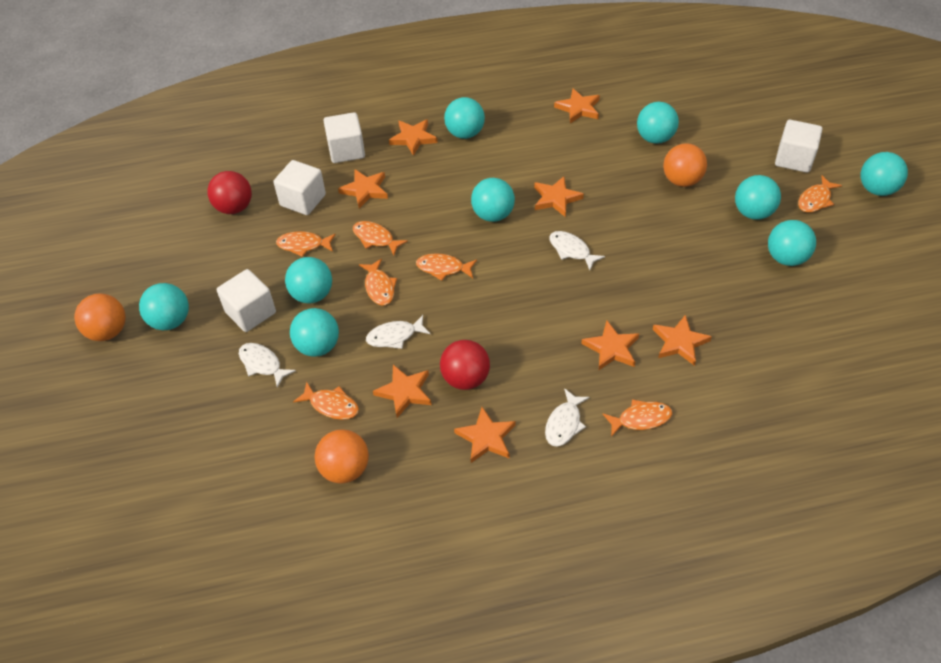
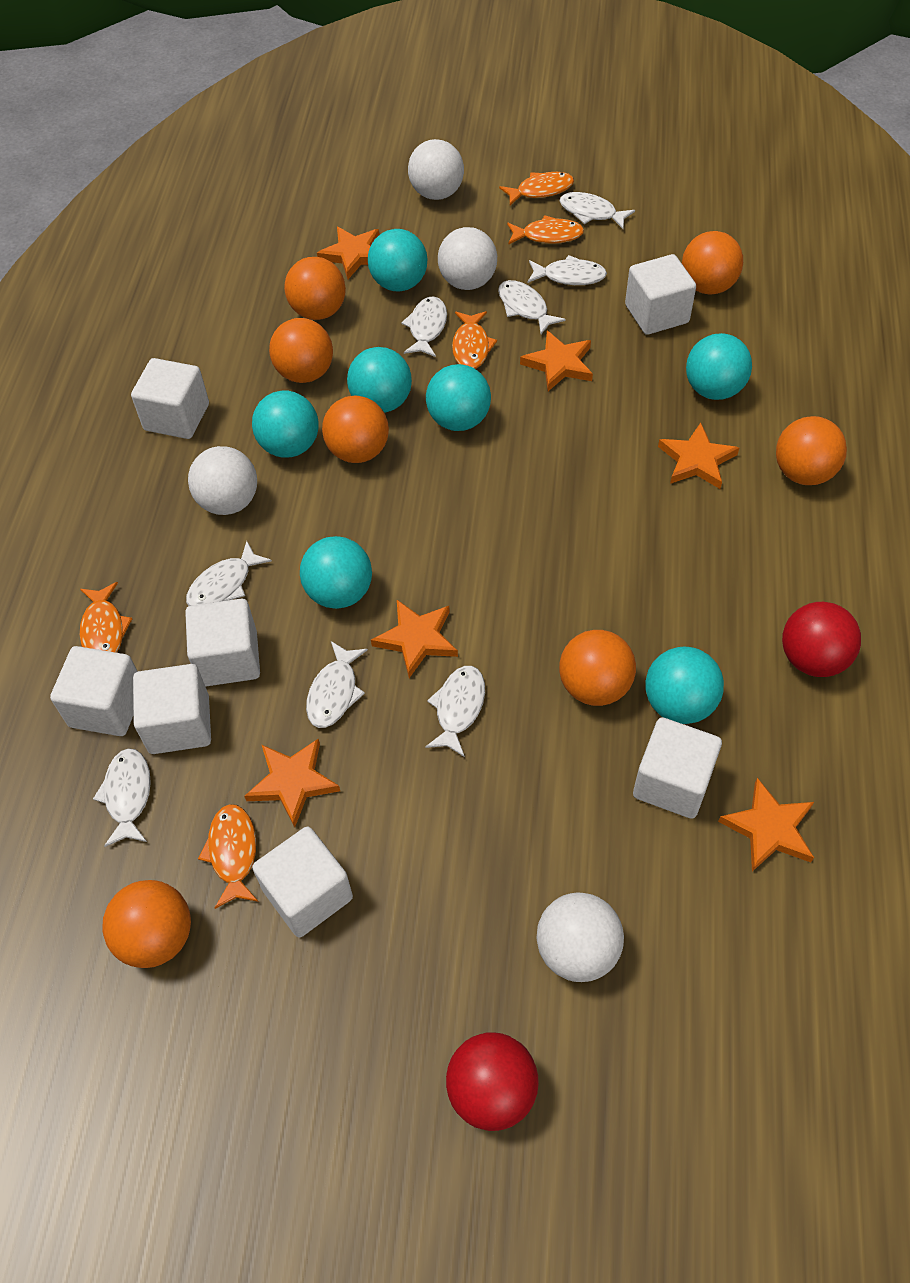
orange ball: [74,294,126,341] [315,429,369,484] [663,143,707,187] = 3 -> [102,880,191,968] [269,318,333,383] [284,257,346,320] [322,396,389,463] [559,630,636,706] [682,231,743,295] [776,416,847,485] = 7
orange fish: [276,231,336,257] [293,382,359,420] [353,221,408,255] [359,259,397,306] [416,253,477,281] [603,399,672,437] [798,175,842,213] = 7 -> [80,582,133,653] [198,804,259,909] [452,311,497,369] [499,172,574,205] [507,215,584,245] = 5
orange star: [338,169,388,209] [373,365,432,418] [389,119,438,156] [454,407,516,463] [534,176,584,217] [554,88,600,124] [581,321,639,370] [653,315,712,366] = 8 -> [245,738,340,827] [317,227,379,279] [371,600,458,678] [520,331,593,391] [658,422,739,489] [718,778,814,871] = 6
turquoise ball: [139,283,189,330] [285,257,332,303] [290,308,339,357] [444,97,485,139] [471,178,515,222] [637,102,679,144] [735,175,781,220] [768,220,816,266] [861,152,908,196] = 9 -> [252,391,319,458] [300,536,372,609] [347,347,412,413] [368,229,427,291] [426,364,491,431] [645,647,724,724] [686,333,752,400] = 7
white ball: none = 0 -> [188,446,257,515] [408,139,464,200] [438,227,497,290] [536,893,624,982] = 4
white cube: [217,269,276,332] [274,160,326,215] [324,112,365,163] [775,120,822,173] = 4 -> [50,646,138,736] [131,358,209,439] [133,664,211,754] [185,598,260,687] [252,827,353,937] [625,254,696,335] [633,717,722,819] = 7
white fish: [239,343,296,388] [366,315,431,349] [545,388,590,447] [549,231,605,270] = 4 -> [93,748,151,847] [186,541,272,606] [306,641,368,728] [401,296,447,357] [425,666,485,757] [498,280,566,334] [527,255,607,285] [560,192,635,229] = 8

